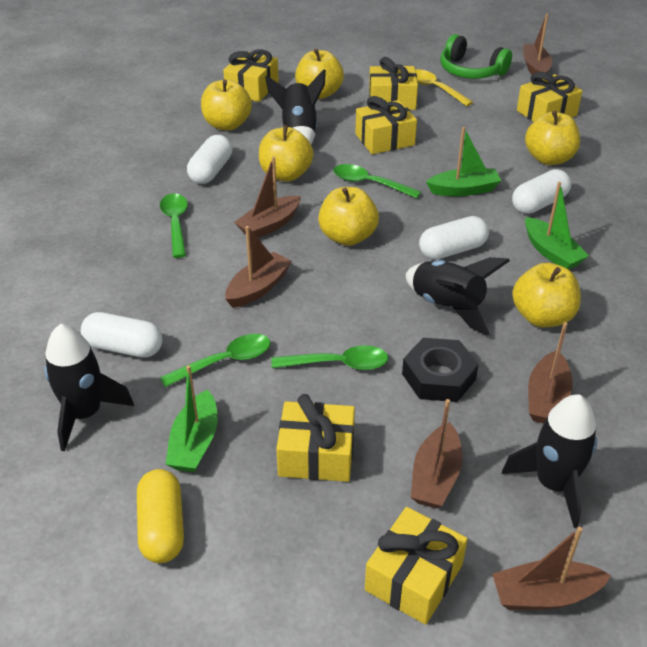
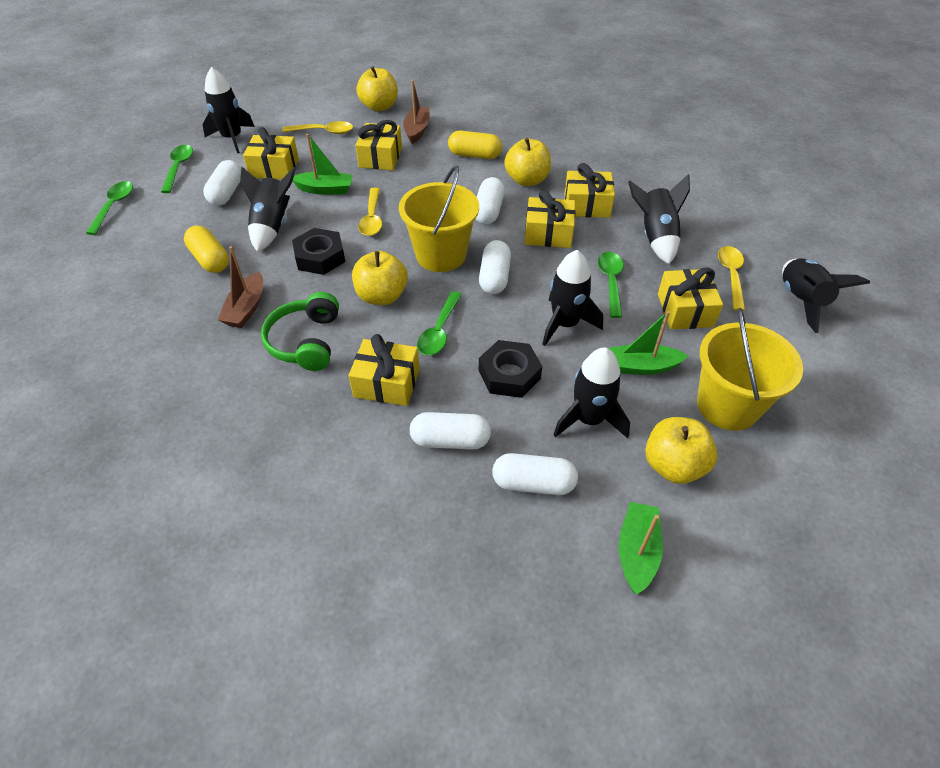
black nut: [402,338,479,402] = 1 -> [292,228,345,275] [479,340,542,398] = 2
black rocket: [44,324,134,451] [265,69,326,145] [406,257,510,336] [502,394,597,528] = 4 -> [202,67,255,153] [240,167,296,252] [542,250,603,346] [553,348,630,438] [628,174,690,264] [782,258,870,333] = 6
brown boat: [225,226,292,308] [234,157,301,238] [411,399,462,508] [492,527,611,610] [523,13,552,79] [528,322,573,423] = 6 -> [218,246,263,328] [403,80,430,144] = 2
white capsule: [81,312,162,358] [187,135,232,184] [419,216,489,260] [512,169,571,214] = 4 -> [203,160,241,206] [410,412,491,450] [476,177,505,224] [479,240,511,294] [492,453,578,495] = 5
yellow apple: [201,79,252,130] [259,125,314,182] [295,49,344,99] [318,187,379,246] [512,263,581,327] [525,111,580,165] = 6 -> [352,251,408,305] [356,66,398,111] [504,138,551,186] [645,417,718,484] = 4
yellow bucket: none = 0 -> [399,165,479,272] [697,308,803,431] = 2
yellow capsule: [137,469,184,563] = 1 -> [184,226,229,273] [448,131,502,159] = 2
yellow spoon: [415,69,473,106] = 1 -> [282,121,353,134] [358,188,382,236] [718,246,745,311] = 3

